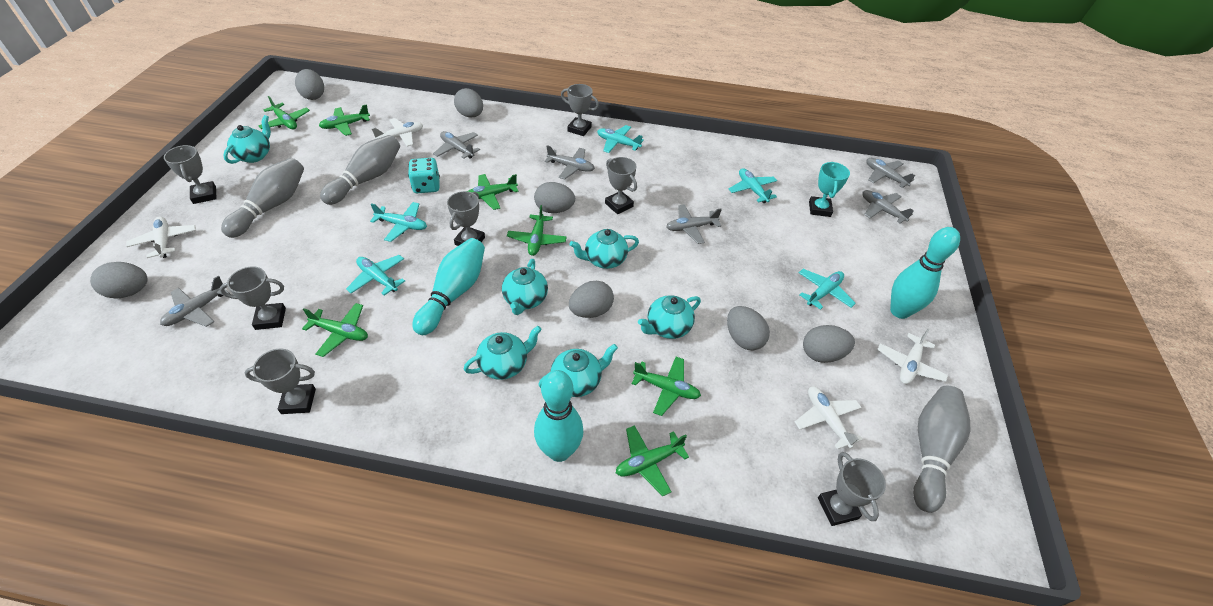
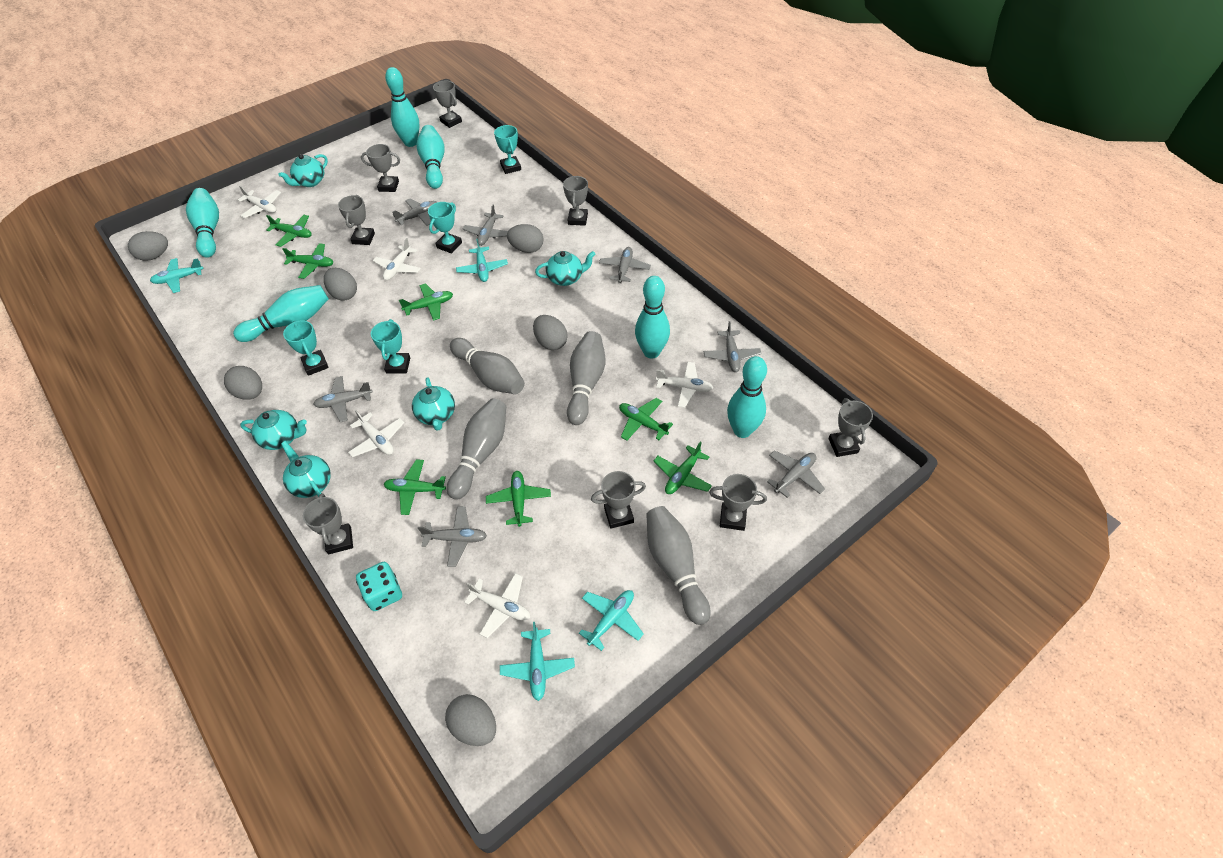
grey bowling pin: [221,158,304,238] [320,135,400,205] [913,386,970,513] = 3 -> [447,398,506,500] [450,338,525,394] [567,331,605,425] [646,506,710,625] = 4
grey egg: [90,262,148,299] [295,69,324,100] [454,88,483,118] [534,182,575,213] [569,281,614,318] [727,306,770,350] [803,325,855,363] = 7 -> [128,231,168,261] [224,366,262,400] [324,268,357,301] [445,694,496,746] [507,224,544,253] [533,315,568,350] = 6
grey plane: [160,275,230,327] [433,131,480,159] [545,145,595,179] [666,204,722,244] [862,190,914,223] [866,158,915,188] = 6 -> [313,376,372,422] [392,198,437,226] [418,506,487,567] [463,205,508,246] [599,247,651,283] [704,321,761,372] [767,450,825,498] = 7
grey trophy: [164,145,217,204] [220,266,286,330] [244,348,316,414] [447,191,485,246] [561,84,599,136] [605,157,637,214] [818,452,886,526] = 7 -> [303,493,353,555] [338,195,375,245] [361,144,400,192] [433,80,462,128] [563,176,588,226] [591,471,646,529] [709,474,767,531] [828,398,873,457] = 8
turquoise bowling pin: [412,238,485,335] [534,370,584,462] [890,227,960,319] = 3 -> [186,188,219,258] [233,285,329,342] [385,67,420,147] [416,125,445,189] [635,276,670,359] [727,356,767,438] = 6
turquoise plane: [346,255,405,295] [370,202,427,242] [597,125,644,153] [729,168,777,203] [799,269,856,310] = 5 -> [150,258,204,293] [456,238,508,282] [500,622,575,701] [579,590,644,651] = 4
turquoise teapot: [223,115,271,164] [464,326,542,380] [502,259,548,315] [538,344,618,397] [570,229,639,269] [638,295,701,339] = 6 -> [240,410,307,450] [278,154,328,187] [281,441,331,498] [412,377,455,431] [535,251,595,286] = 5
turquoise trophy: [809,162,850,217] = 1 -> [283,321,329,376] [371,319,410,374] [428,202,462,254] [494,125,521,174] = 4
white plane: [126,216,196,258] [372,118,423,147] [795,386,863,449] [877,329,948,384] = 4 -> [238,186,281,218] [348,410,404,457] [373,238,421,280] [464,573,530,638] [656,362,713,408] = 5

